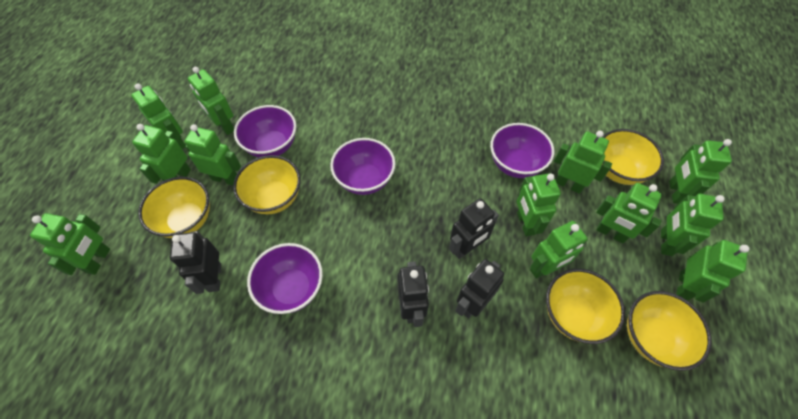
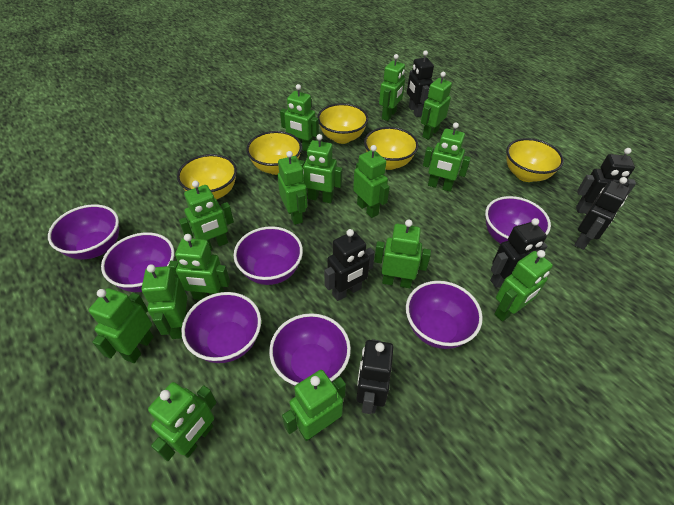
black robot: [170,231,221,294] [398,261,429,327] [449,198,499,259] [455,259,504,319] = 4 -> [324,229,375,301] [356,339,393,414] [407,51,434,117] [490,218,547,288] [574,177,630,250] [576,148,636,214] = 6
green robot: [30,213,110,275] [131,83,186,149] [132,124,191,184] [184,124,241,185] [188,67,234,135] [517,173,561,236] [530,221,588,278] [554,131,612,194] [596,183,662,243] [661,194,725,256] [669,139,732,204] [676,240,749,303] = 12 -> [89,288,154,363] [141,264,187,339] [148,382,217,461] [168,234,230,300] [179,181,234,250] [277,151,307,225] [280,84,319,152] [282,370,346,441] [299,134,342,203] [353,145,390,218] [374,220,431,288] [379,54,405,121] [421,72,452,140] [423,122,471,192] [494,250,553,322] = 15
purple bowl: [234,105,296,157] [247,243,323,314] [330,138,395,195] [490,123,554,178] = 4 -> [48,204,119,259] [101,232,175,292] [181,292,261,363] [234,226,303,285] [269,313,351,386] [406,281,483,349] [485,196,551,244] = 7

